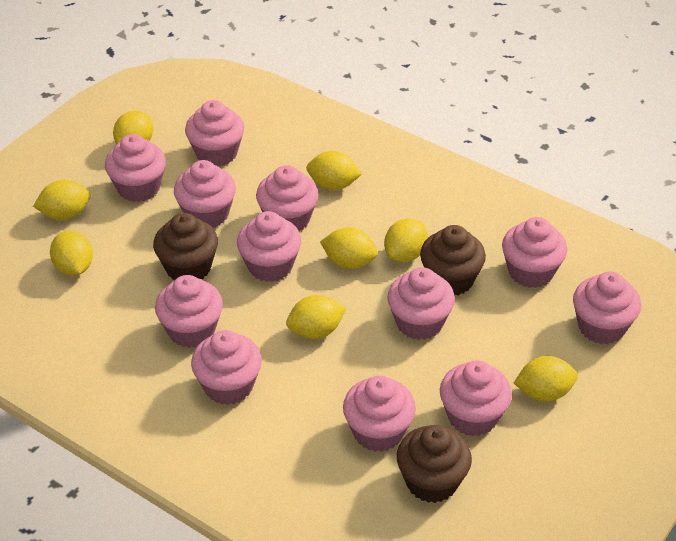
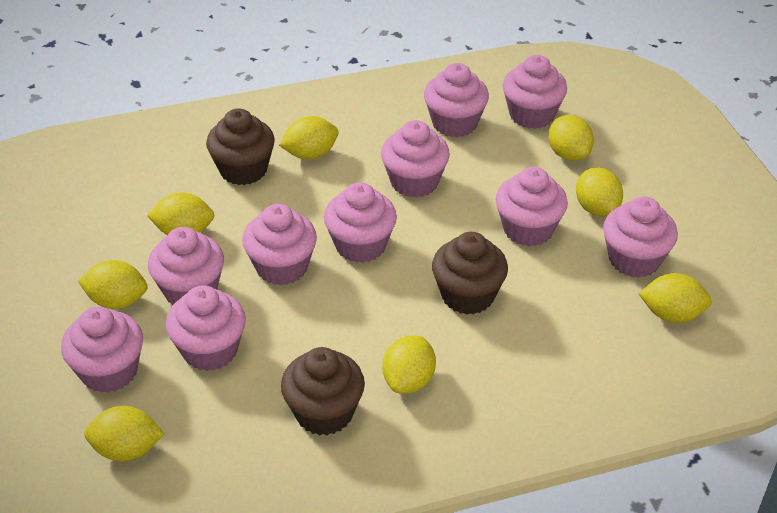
pink cupcake: [105,134,166,202] [155,275,223,348] [174,160,236,227] [185,100,244,167] [191,330,262,405] [237,211,301,282] [256,165,319,231] [343,376,416,452] [387,267,455,340] [440,360,512,436] [502,217,567,288] [573,272,641,344] = 12 -> [61,306,143,393] [148,227,224,305] [166,285,246,371] [242,204,317,285] [324,182,397,263] [381,120,450,198] [424,63,489,137] [496,167,568,247] [503,55,567,129] [603,196,678,278] = 10

